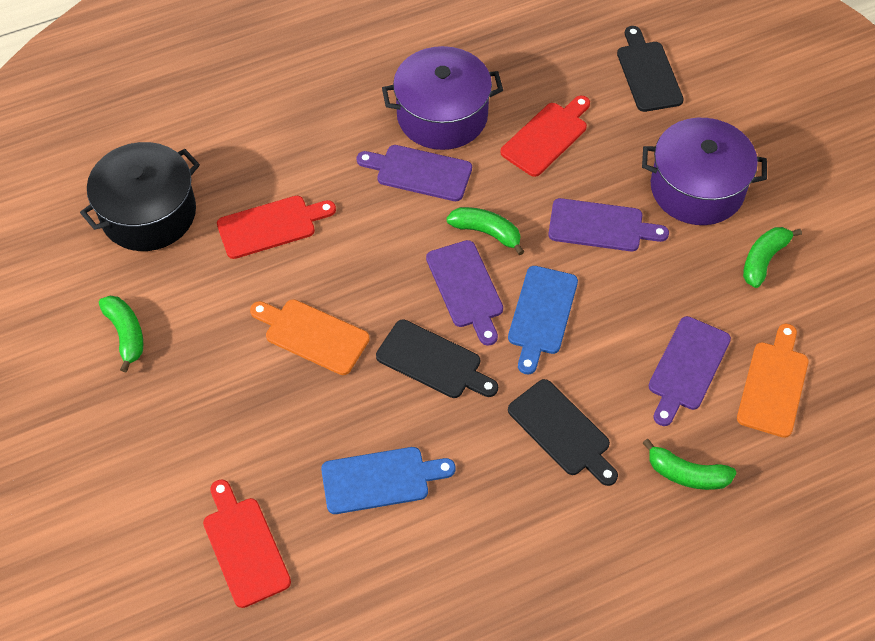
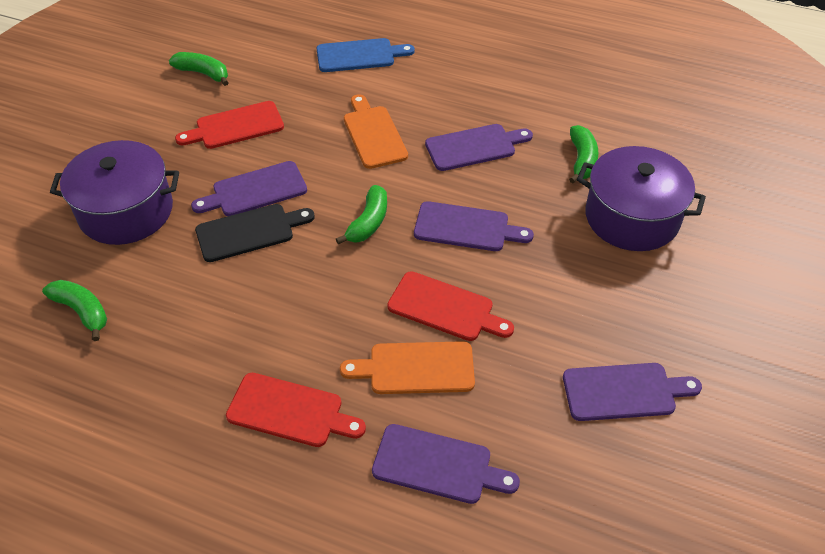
black cutting board: [376,319,498,398] [508,379,618,486] [617,26,684,112] = 3 -> [195,204,315,262] = 1
black pot: [80,142,200,251] = 1 -> none = 0
blue cutting board: [321,447,455,514] [508,266,578,374] = 2 -> [317,38,415,72] = 1
purple cutting board: [357,145,472,201] [426,240,503,346] [548,198,669,251] [649,316,731,426] = 4 -> [191,161,307,216] [372,424,520,504] [414,201,534,251] [425,124,533,171] [563,363,702,421] = 5

